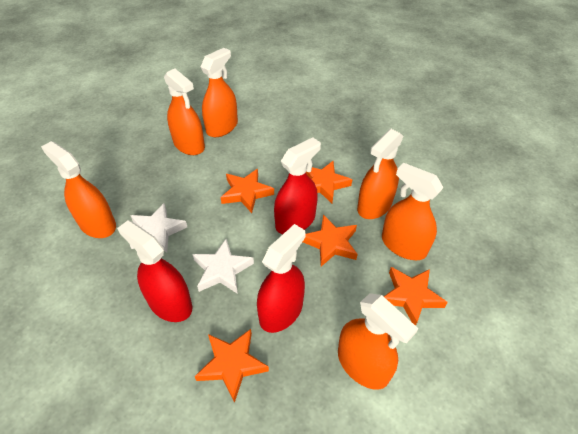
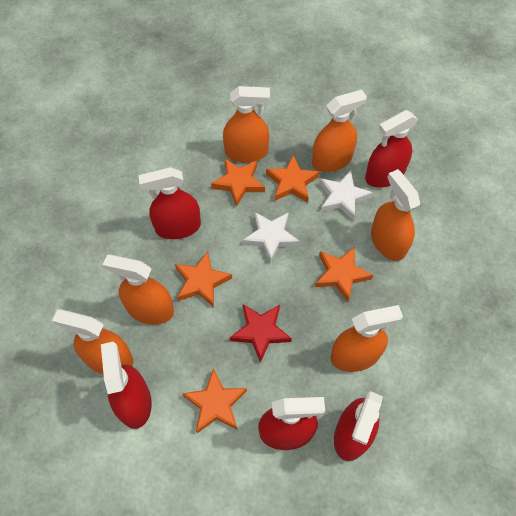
red spray bottle: [117,220,192,322] [257,224,305,333] [274,138,321,234] = 3 -> [101,342,152,429] [138,167,201,239] [258,397,325,450] [334,391,383,461] [365,110,418,188] = 5
red star: none = 0 -> [230,304,292,363] = 1

